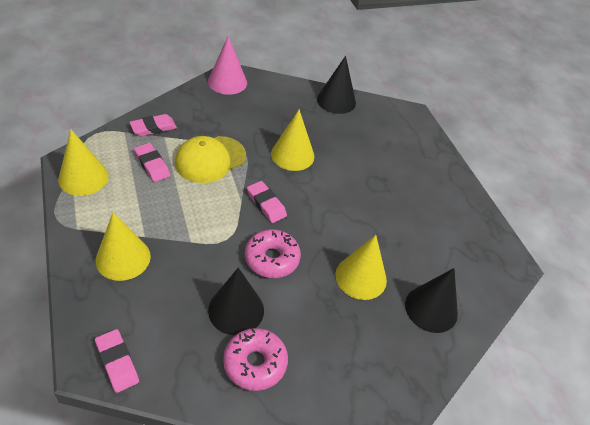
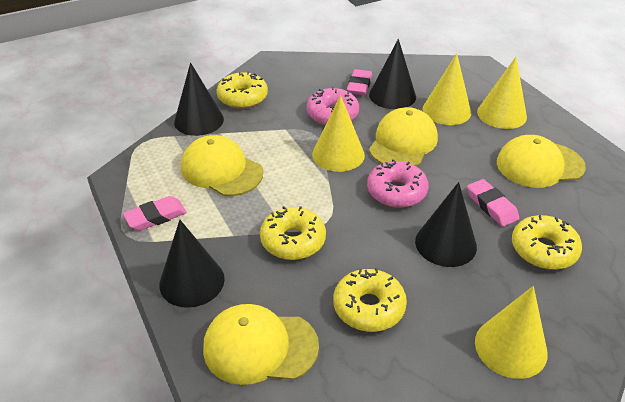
black cone: [208,268,264,335] [317,56,356,114] [405,268,458,333] = 3 -> [159,220,225,308] [174,62,224,136] [369,39,416,109] [415,182,477,267] = 4
pink cone: [208,36,247,95] = 1 -> none = 0
pink eraser: [95,329,139,393] [129,114,177,136] [134,143,170,182] [247,181,287,223] = 4 -> [123,196,187,231] [347,69,372,95] [467,179,519,227] = 3
yellow cap: [175,136,246,183] = 1 -> [181,135,263,196] [203,304,319,385] [369,107,438,166] [497,135,586,188] = 4
yellow donut: none = 0 -> [217,72,268,109] [260,206,326,260] [333,268,407,332] [512,215,582,270] = 4

